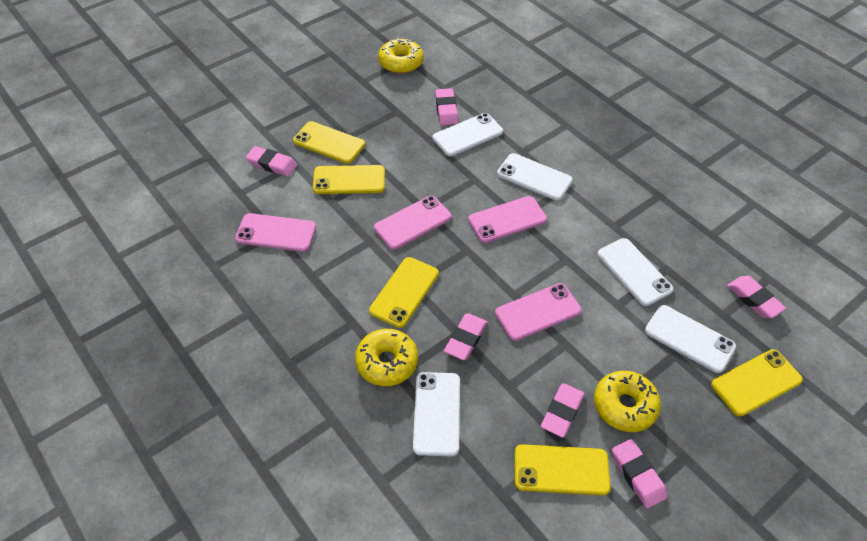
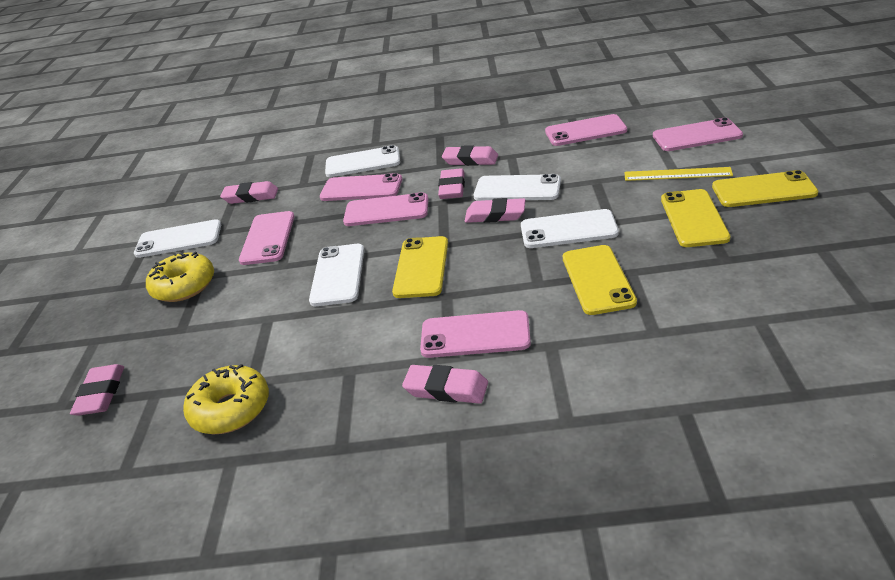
pink phone: [235,213,316,252] [374,196,451,250] [468,196,547,243] [495,283,581,341] = 4 -> [239,211,295,265] [320,173,402,201] [343,192,428,226] [420,310,531,358] [545,114,627,146] [653,118,743,151] = 6
yellow donut: [355,329,418,386] [378,38,424,74] [594,371,661,432] = 3 -> [146,252,214,302] [183,364,269,434] = 2
yellow phone: [293,121,365,164] [313,165,385,194] [369,257,439,328] [515,444,611,496] [711,349,803,416] = 5 -> [392,236,448,298] [563,245,637,315] [661,189,731,247] [712,170,818,207] = 4
yellow ruler: none = 0 -> [625,167,733,181] = 1

